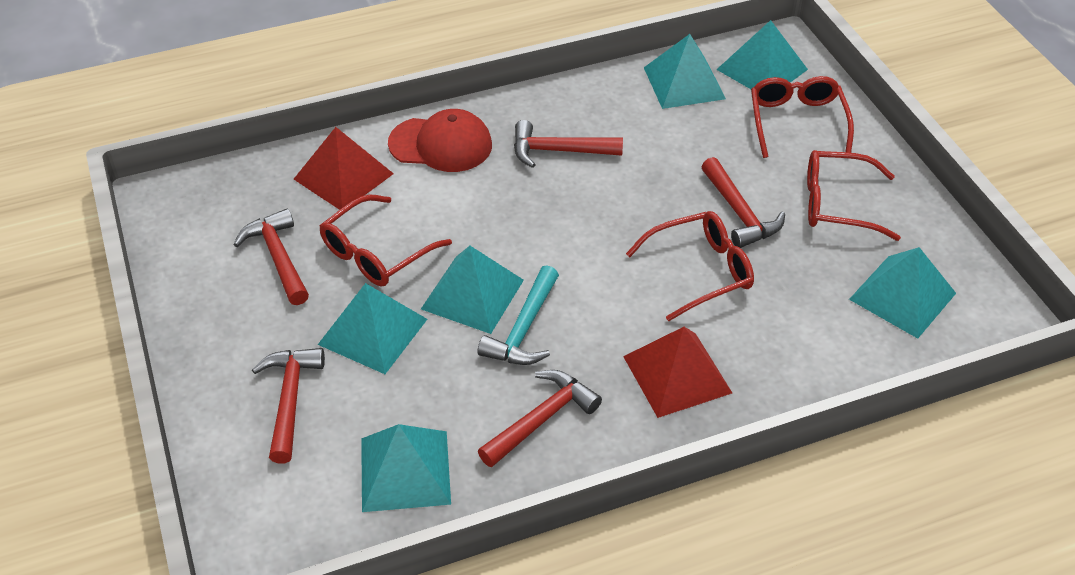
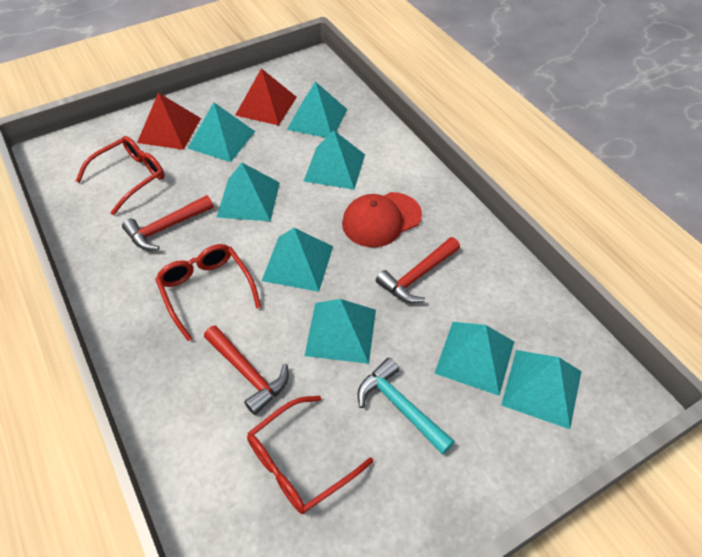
red glasses: [320,195,452,286] [626,211,754,321] [751,76,854,158] [807,150,901,241] = 4 -> [76,136,165,215] [155,244,261,341] [247,396,373,514] = 3
red hammer: [233,208,309,305] [252,348,325,464] [478,370,602,467] [514,120,623,168] [701,157,785,248] = 5 -> [122,195,214,250] [204,325,289,415] [376,237,460,303] = 3
turquoise pyramid: [318,283,427,374] [361,424,451,512] [421,246,524,334] [644,34,726,109] [716,20,808,89] [849,247,956,339] = 6 -> [187,102,256,162] [217,163,280,221] [262,228,333,292] [287,81,347,138] [303,130,365,190] [304,299,376,364] [434,322,514,396] [501,350,582,429] = 8

